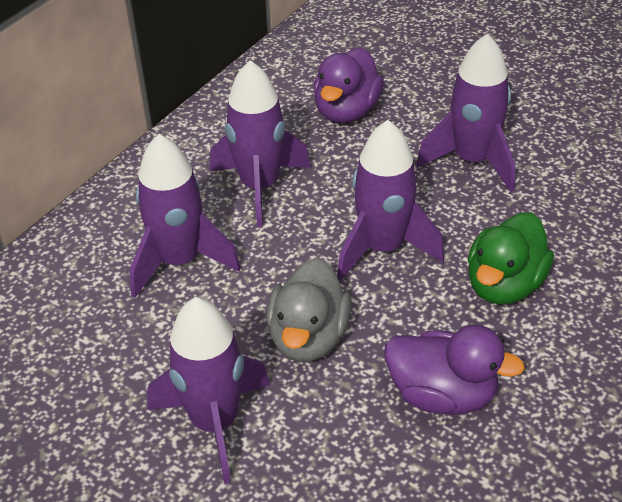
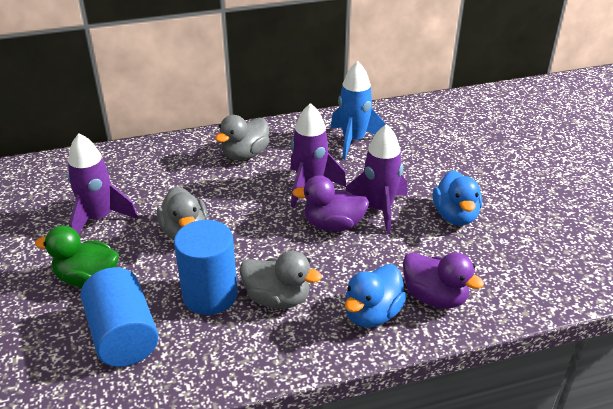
blue cylinder: none = 0 -> [80,267,159,367] [174,220,238,315] = 2
blue duck: none = 0 -> [345,264,407,327] [433,170,482,226] = 2
blue rocket: none = 0 -> [331,61,385,159] = 1
grey duck: [266,258,352,362] = 1 -> [157,186,208,240] [215,115,270,160] [240,251,322,309] = 3
purple rocket: [130,134,240,298] [147,297,270,484] [210,60,311,228] [337,120,444,281] [416,34,515,192] = 5 -> [67,133,138,234] [290,103,346,208] [345,124,407,234] = 3

